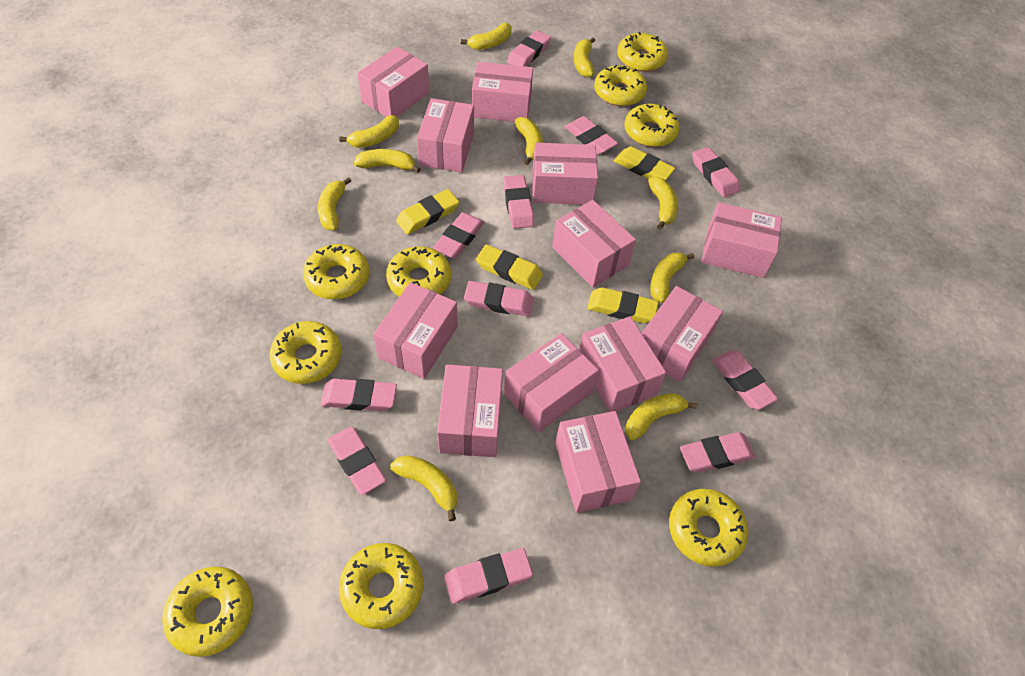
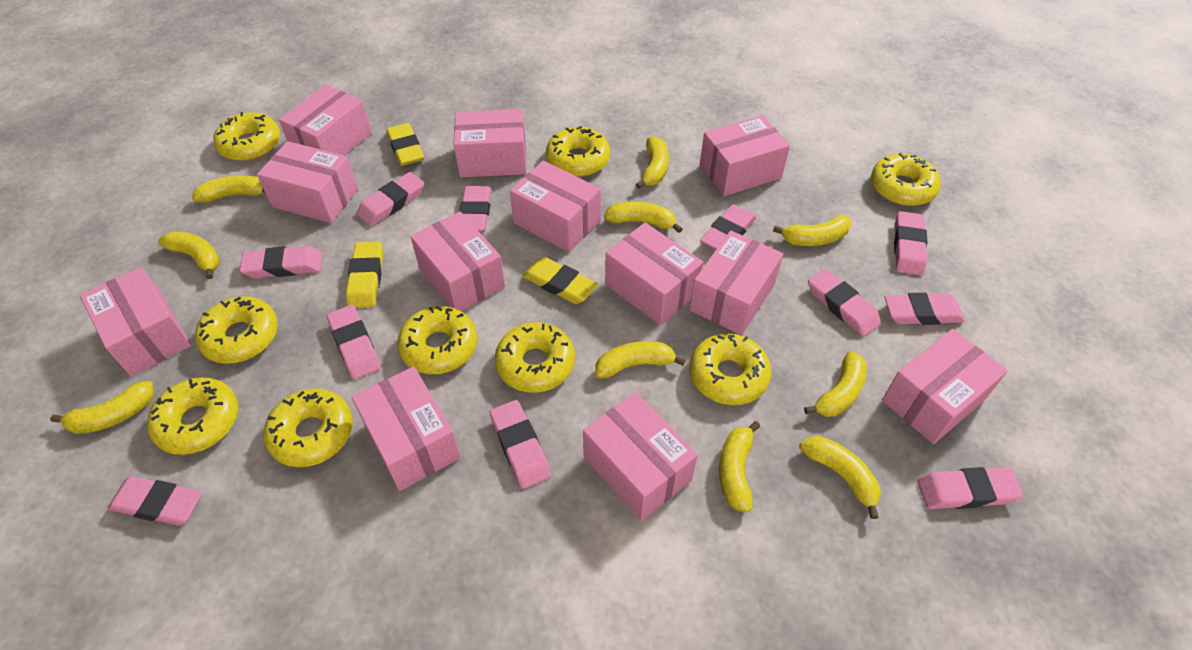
yellow eraser: [396,189,459,234] [476,245,543,290] [587,287,659,323] [614,146,675,180] = 4 -> [346,241,383,308] [386,123,424,166] [522,256,598,304] = 3

